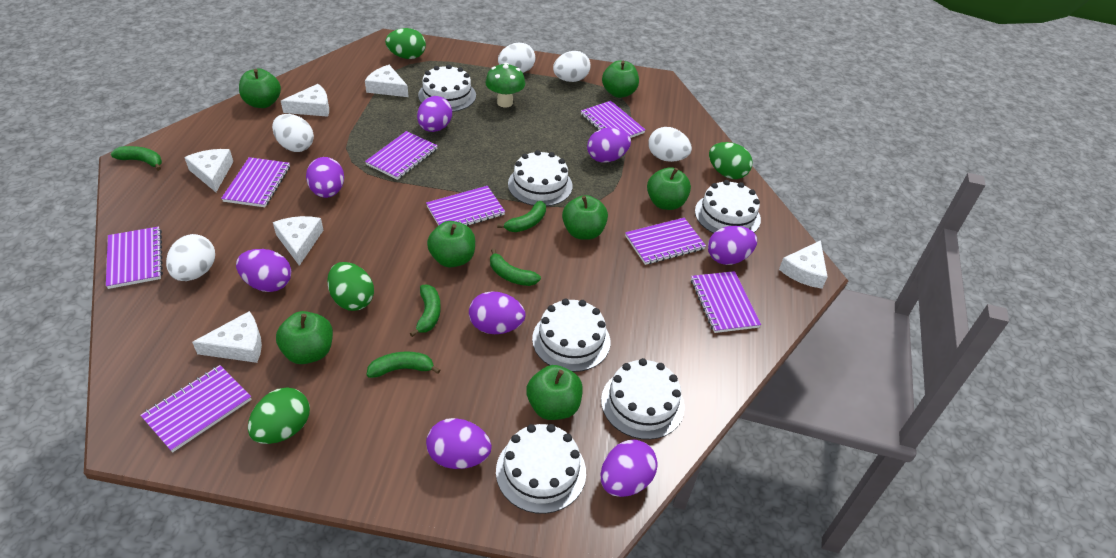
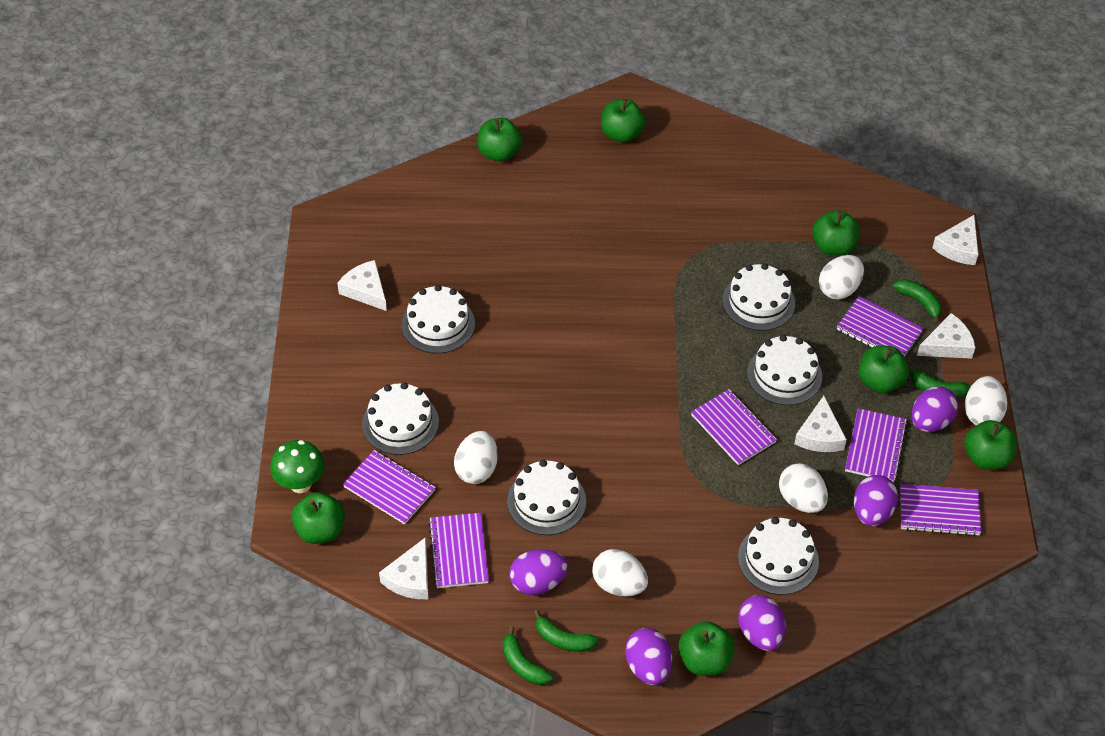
green banana: [111,146,162,171] [367,352,440,378] [410,285,441,337] [490,248,541,286] [497,201,546,232] = 5 -> [503,626,553,685] [533,610,599,652] [893,279,942,324] [908,364,971,398] = 4
green egg: [248,387,310,444] [327,262,374,311] [385,28,426,59] [709,142,753,179] = 4 -> none = 0
purple egg: [236,249,291,292] [306,157,344,198] [417,96,452,132] [426,418,492,469] [469,291,525,334] [587,128,631,163] [601,440,657,497] [708,226,757,265] = 8 -> [509,549,568,595] [625,628,672,685] [738,595,786,651] [854,475,898,526] [912,386,958,432] = 5
purple notebook: [106,226,163,289] [140,365,251,453] [221,157,290,207] [365,131,438,180] [426,186,505,226] [581,101,646,138] [625,218,706,265] [691,271,761,333] = 8 -> [343,450,436,524] [428,513,489,588] [691,389,777,465] [837,296,924,356] [845,408,908,482] [900,484,981,536] = 6
white cheese: [184,149,233,192] [192,311,262,363] [273,216,324,266] [281,84,329,117] [365,65,409,97] [779,240,828,289] = 6 -> [337,260,387,311] [379,537,428,599] [794,396,847,452] [917,313,976,359] [932,215,979,265] = 5

